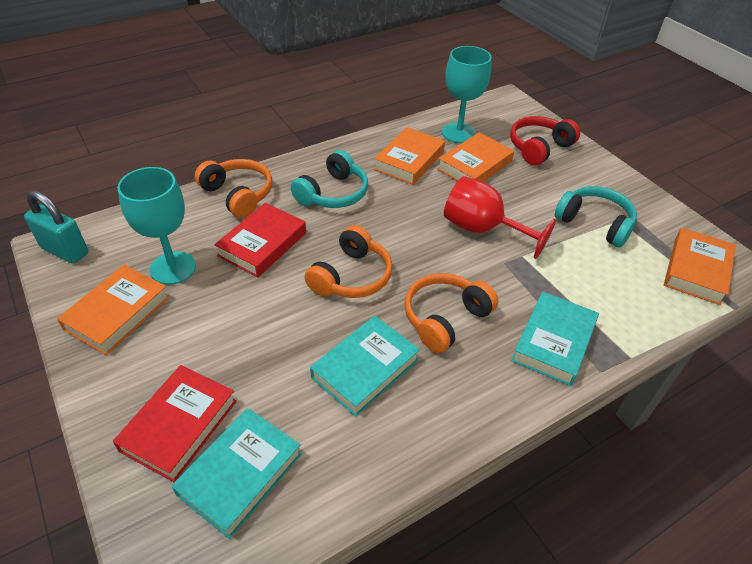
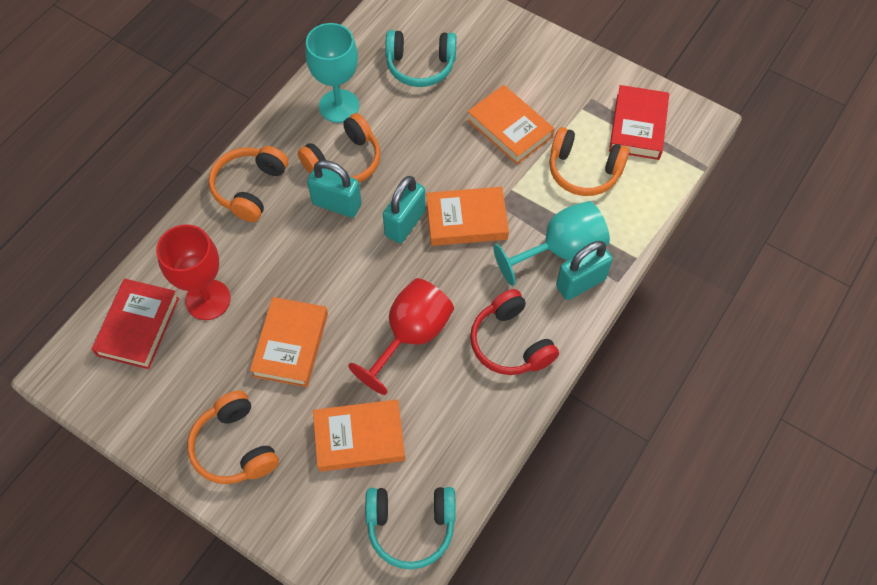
orange headphones: [195,159,272,218] [304,225,393,298] [404,273,498,353] = 3 -> [187,391,279,484] [209,146,288,222] [298,113,380,183] [549,127,630,196] = 4
red goblet: [444,176,556,259] = 1 -> [156,224,231,320] [348,278,454,395] = 2
turquoise book: [171,408,302,539] [310,316,420,417] [511,291,599,386] = 3 -> none = 0
turquoise padlock: [24,190,88,264] = 1 -> [307,160,362,218] [383,176,426,243] [556,241,613,300] = 3

